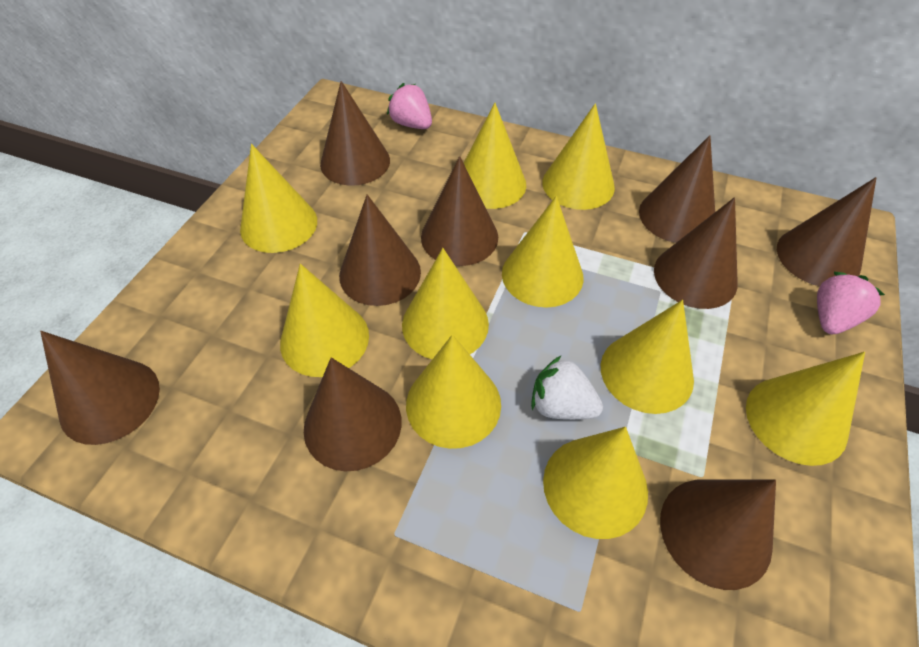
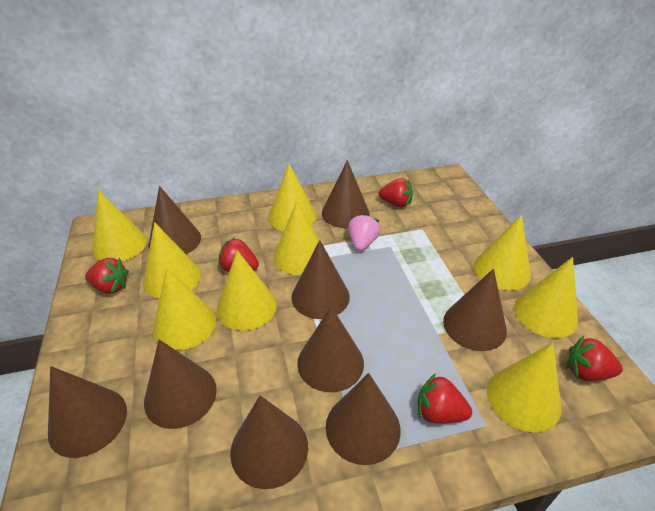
pink strawberry: [387,83,432,129] [817,272,885,334] = 2 -> [348,213,380,251] = 1
red strawberry: none = 0 -> [85,258,129,294] [218,238,259,272] [379,178,413,207] [418,373,472,424] [567,336,623,381] = 5
white strawberry: [531,356,603,420] = 1 -> none = 0
yellow cone: [240,144,317,253] [280,264,369,377] [402,248,489,359] [406,334,501,449] [464,103,526,209] [502,196,584,308] [542,103,615,210] [543,427,648,539] [601,300,694,414] [746,352,865,466] = 10 -> [92,190,147,261] [143,222,201,299] [153,268,216,350] [217,250,277,331] [268,164,316,231] [273,202,319,275] [474,214,531,290] [487,343,561,433] [514,257,578,338] = 9

